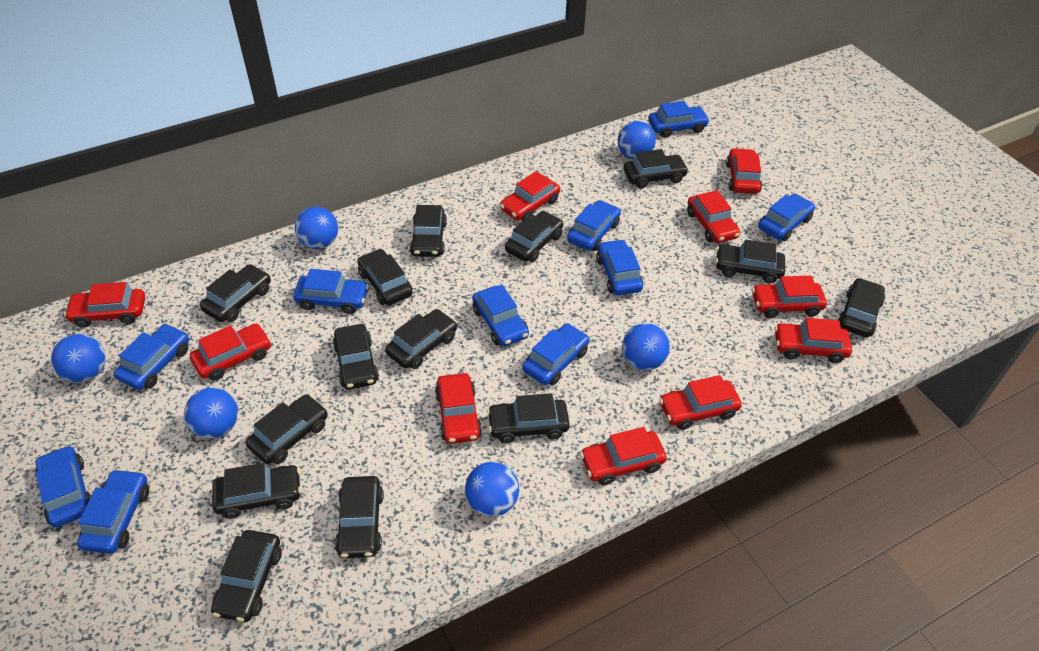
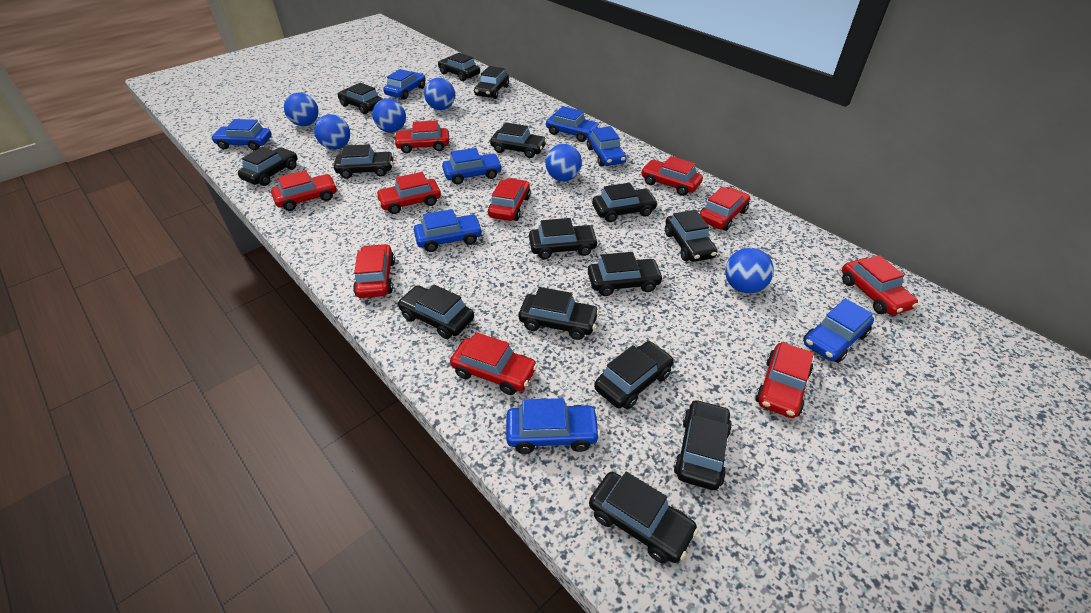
black car: [200,264,271,322] [211,530,282,622] [212,463,301,519] [246,394,328,464] [333,324,379,390] [335,476,384,558] [357,249,413,305] [385,309,457,369] [410,205,447,257] [487,393,570,443] [505,211,563,262] [624,149,689,189] [716,240,785,283] [837,278,885,337] = 14 -> [238,147,297,186] [334,144,394,179] [337,83,383,114] [397,285,474,339] [438,53,480,81] [474,66,509,99] [490,123,547,158] [519,287,599,340] [529,218,599,259] [588,252,663,296] [589,472,698,564] [592,183,658,222] [594,341,674,409] [665,210,717,262] [674,399,732,490] = 15
blue car: [35,445,92,527] [77,469,149,554] [114,323,189,390] [293,269,369,314] [472,285,529,346] [522,323,590,385] [567,200,621,251] [596,239,643,295] [648,101,710,138] [758,194,815,241] = 10 -> [211,119,272,151] [383,69,426,100] [414,209,483,252] [442,148,502,184] [506,398,600,454] [546,106,600,142] [587,126,627,167] [803,298,874,363] = 8

